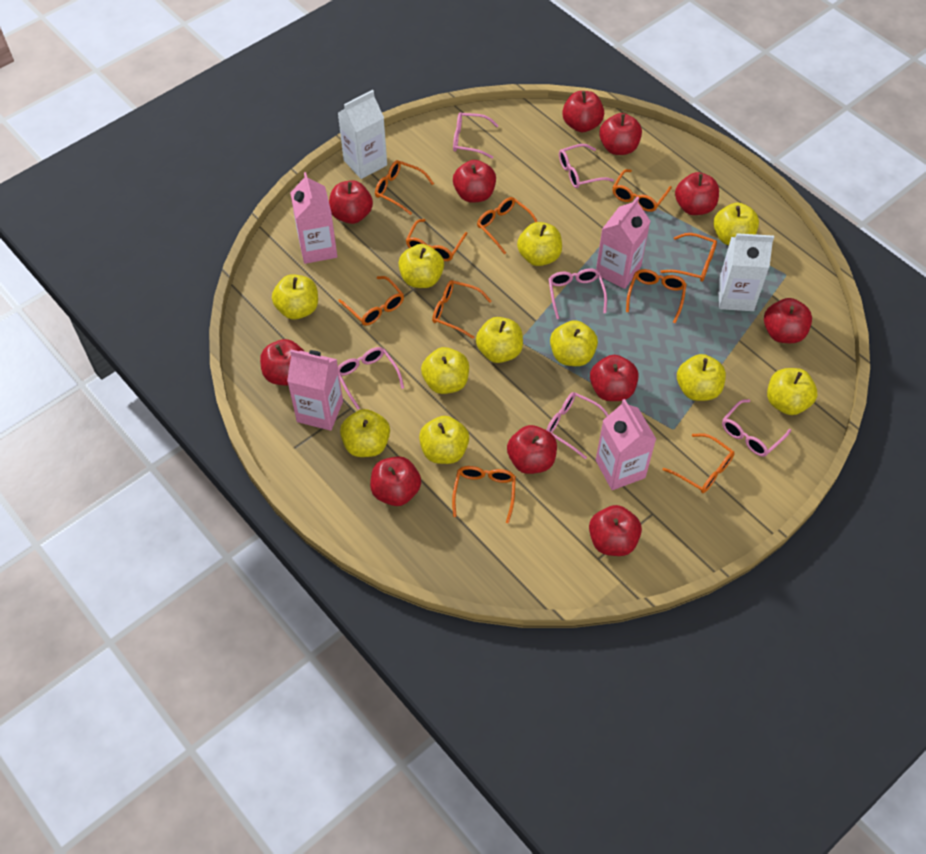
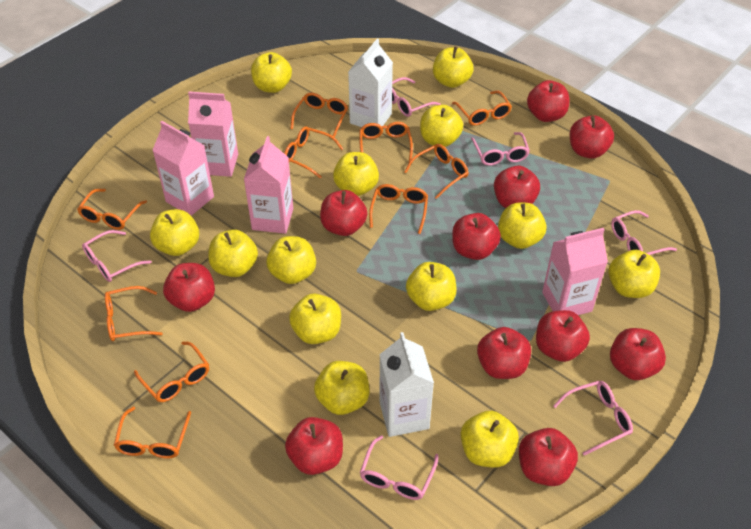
yellow apple: [272,274,318,320] [340,409,390,457] [399,244,444,288] [419,416,469,464] [421,347,469,394] [476,317,523,363] [517,222,562,266] [550,320,598,366] [677,354,726,401] [714,203,759,245] [767,368,817,415] = 11 -> [150,209,199,256] [208,229,258,277] [251,52,292,93] [266,236,316,284] [289,294,341,344] [314,361,369,415] [333,152,379,196] [406,262,457,311] [420,105,463,147] [433,46,473,88] [461,411,519,468] [498,202,547,249] [608,250,660,298] = 13

